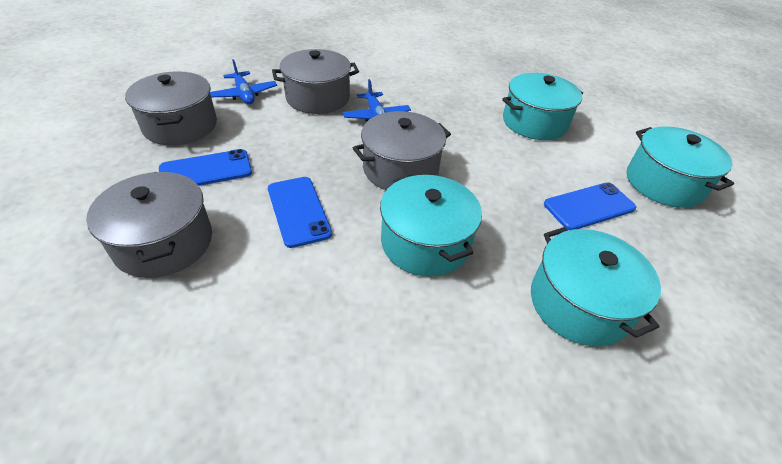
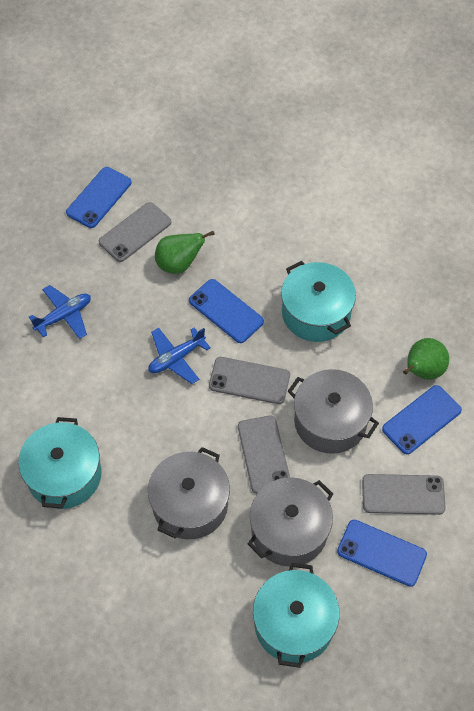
blue phone: [159,149,252,186] [268,177,332,248] [544,182,636,230] = 3 -> [66,167,132,228] [189,279,264,343] [337,519,427,587] [382,385,462,454] = 4
green pear: none = 0 -> [155,231,215,274] [403,338,449,380] = 2
grey phone: none = 0 -> [99,202,172,262] [209,357,290,404] [238,416,290,494] [362,474,446,515] = 4
grey pot: [86,172,212,278] [125,71,217,145] [272,49,359,114] [353,111,451,190] = 4 -> [148,447,230,539] [248,477,333,567] [288,369,379,454] = 3
turquoise pot: [380,174,482,277] [502,73,583,140] [531,227,661,347] [627,126,734,208] = 4 -> [18,417,102,509] [253,563,340,668] [281,261,356,342] = 3

